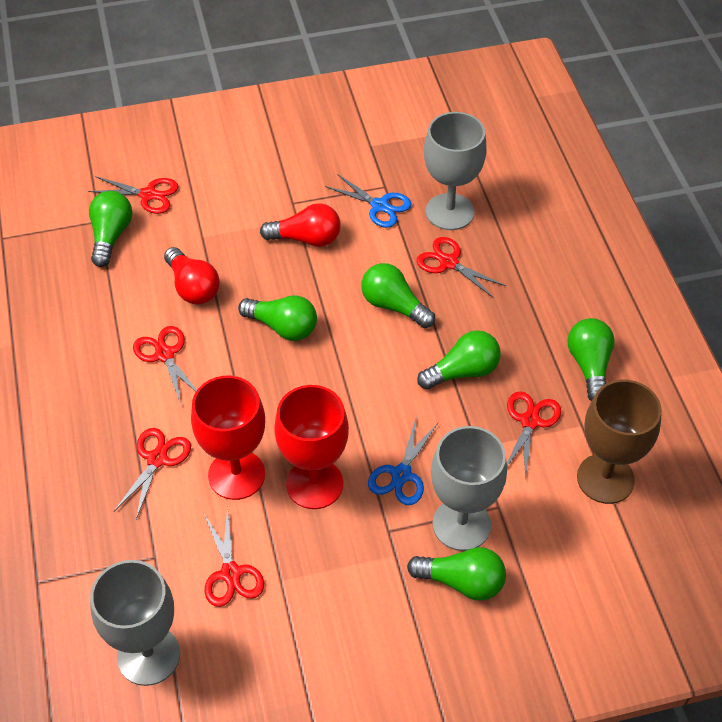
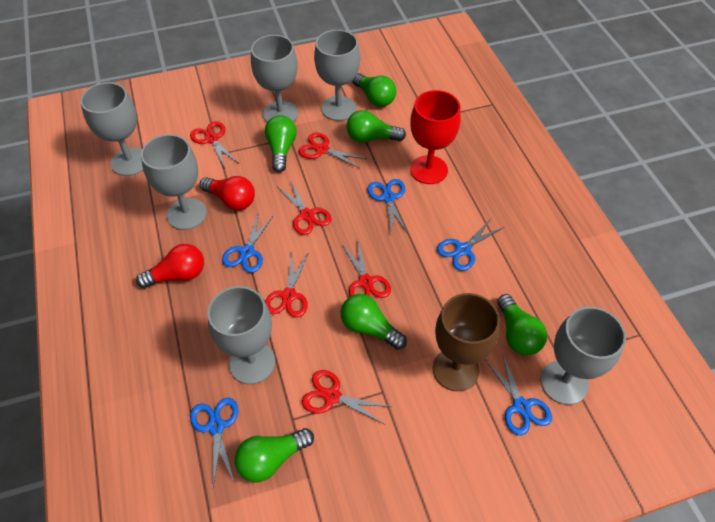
blue scissors: [325,174,412,228] [368,419,438,505] = 2 -> [190,398,238,486] [222,211,274,273] [367,179,408,234] [437,219,504,271] [485,352,552,436] = 5
grey goblet: [90,560,180,686] [424,112,487,230] [431,426,507,551] = 3 -> [80,82,143,176] [141,134,207,230] [207,286,275,384] [251,35,298,122] [314,30,360,121] [540,307,626,405] = 6
red goblet: [191,376,265,500] [274,385,349,509] = 2 -> [410,90,461,184] = 1

